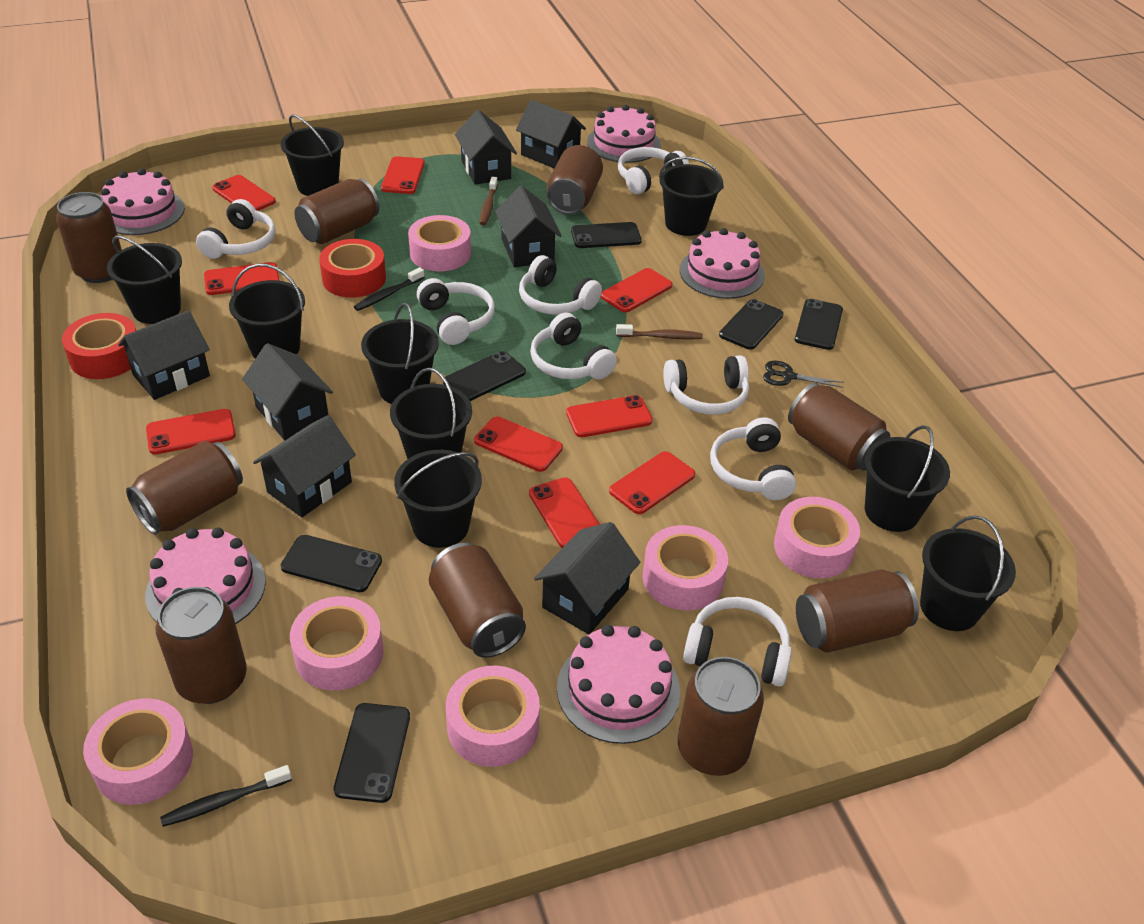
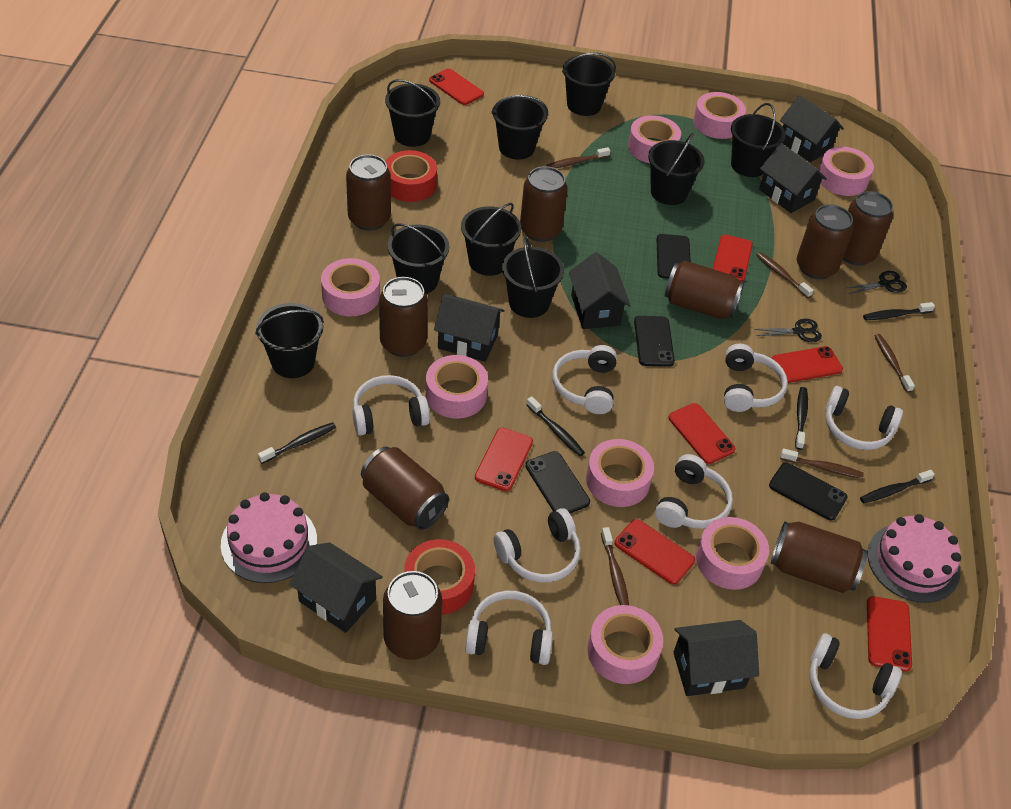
black house: [118,310,210,400] [242,343,333,440] [253,415,356,517] [455,110,517,185] [495,186,562,267] [516,100,586,168] [534,522,640,634] = 7 -> [289,542,383,633] [434,294,505,362] [569,252,631,329] [673,620,759,696] [759,143,827,213] [780,95,844,162] = 6
black phone: [281,535,382,592] [334,703,410,803] [443,351,526,401] [571,222,642,248] [719,299,784,350] [795,299,843,350] = 6 -> [525,451,590,513] [634,316,675,367] [657,234,691,279] [769,462,847,520] = 4
black scissors: [763,361,844,388] = 1 -> [754,319,822,342] [846,271,907,294] = 2
black toothbrush: [160,765,292,827] [354,267,424,311] = 2 -> [258,422,336,464] [526,396,585,456] [795,387,808,450] [860,470,935,503] [863,302,935,320] = 5
brown toothbrush: [480,177,498,225] [616,324,703,340] = 2 -> [547,147,610,168] [601,527,629,605] [756,252,814,298] [780,448,864,479] [874,334,915,393] = 5
pink cake: [101,168,185,235] [145,528,266,624] [557,625,680,744] [587,105,661,163] [680,228,765,299] = 5 -> [221,492,317,583] [867,514,961,603] = 2
pink tape: [83,699,193,805] [290,596,383,691] [408,215,471,272] [446,666,540,767] [642,525,728,610] [774,497,860,578] = 6 -> [321,258,380,316] [426,355,488,418] [586,439,654,507] [587,605,663,684] [628,115,681,163] [693,92,746,139] [696,517,769,590] [819,147,874,196] = 8
red phone: [146,409,236,455] [204,262,280,295] [212,175,276,211] [381,156,425,194] [474,417,563,472] [529,477,600,548] [566,395,653,437] [601,268,672,312] [609,451,695,514] = 9 -> [429,68,484,105] [475,428,533,491] [615,519,695,584] [669,403,736,464] [713,235,753,282] [772,346,843,383] [867,596,912,672] = 7

